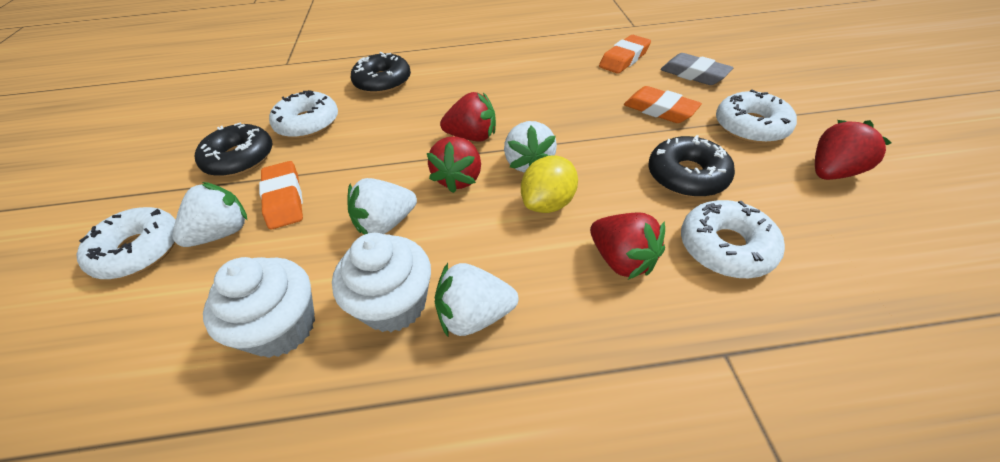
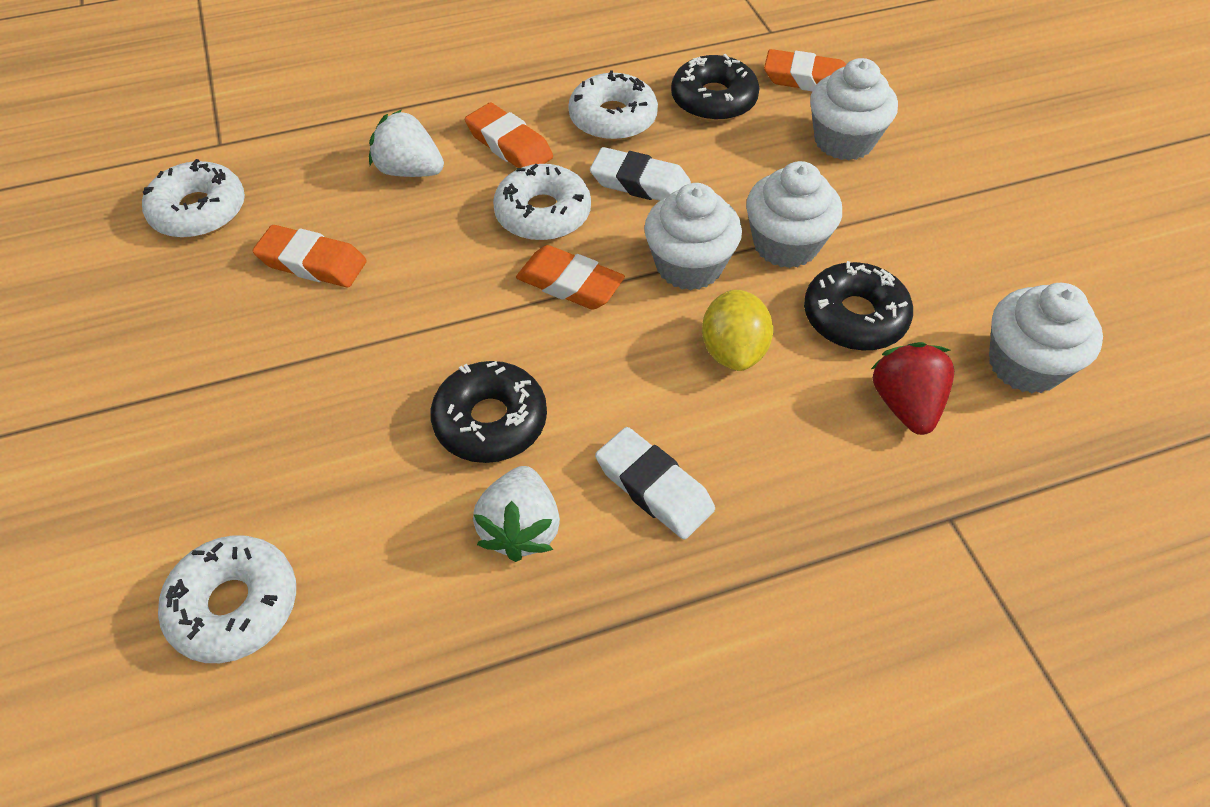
grey eraser: [660,53,734,85] = 1 -> none = 0
orange eraser: [259,161,303,229] [599,35,651,74] [624,86,702,123] = 3 -> [253,225,367,287] [465,103,553,168] [516,245,625,310] [764,49,846,91] = 4
red strawberry: [427,136,481,193] [440,92,496,142] [590,212,665,280] [815,120,892,180] = 4 -> [871,342,954,435] = 1
white cupcake: [203,257,315,358] [332,233,431,332] = 2 -> [644,183,742,290] [746,161,842,268] [810,58,898,160] [989,283,1103,393] = 4
white eraser: none = 0 -> [590,147,691,201] [595,427,715,539] = 2
white strawberry: [173,182,248,247] [347,178,417,235] [435,263,518,337] [504,121,557,173] = 4 -> [369,110,444,177] [473,466,560,562] = 2

